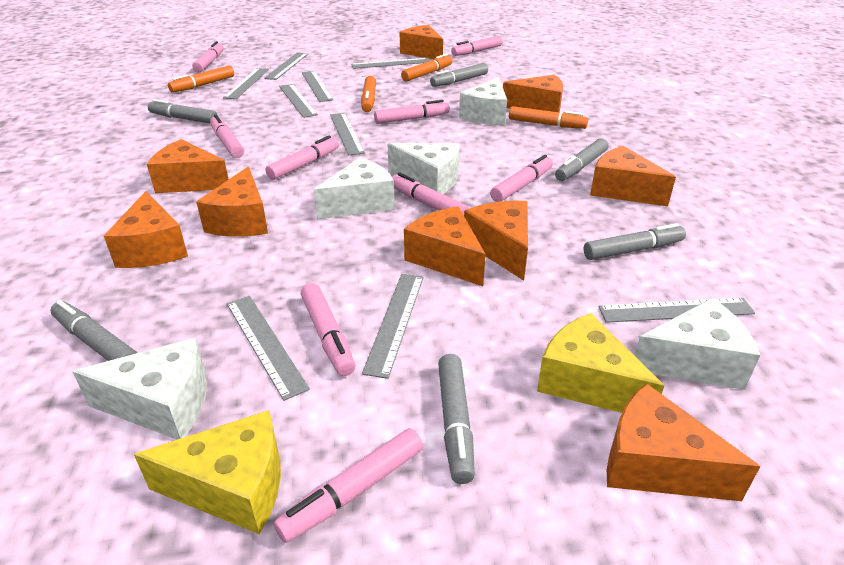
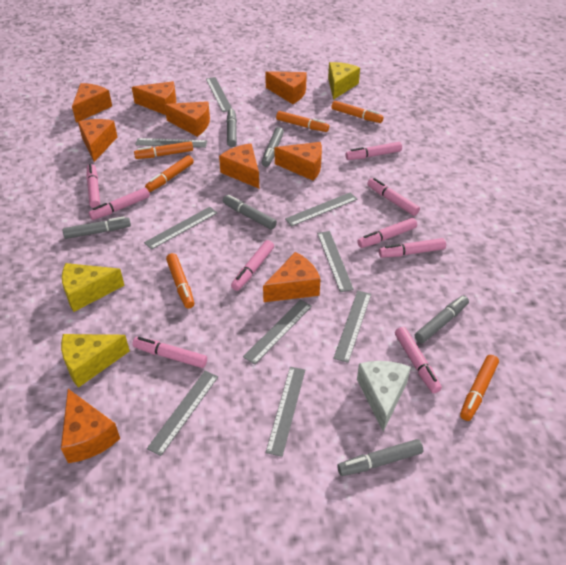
orange marker: [168,66,234,93] [361,76,376,112] [401,54,452,81] [509,106,588,129] = 4 -> [134,141,193,159] [145,155,194,192] [166,253,194,308] [276,111,329,132] [332,101,384,123] [460,355,499,421] = 6
white cheese: [72,338,207,440] [314,157,395,219] [388,143,460,194] [459,77,507,125] [634,298,760,390] = 5 -> [357,361,411,432] = 1
yellow cheese: [134,410,281,534] [537,313,664,413] = 2 -> [61,334,130,388] [62,263,125,312] [328,62,360,100] = 3

